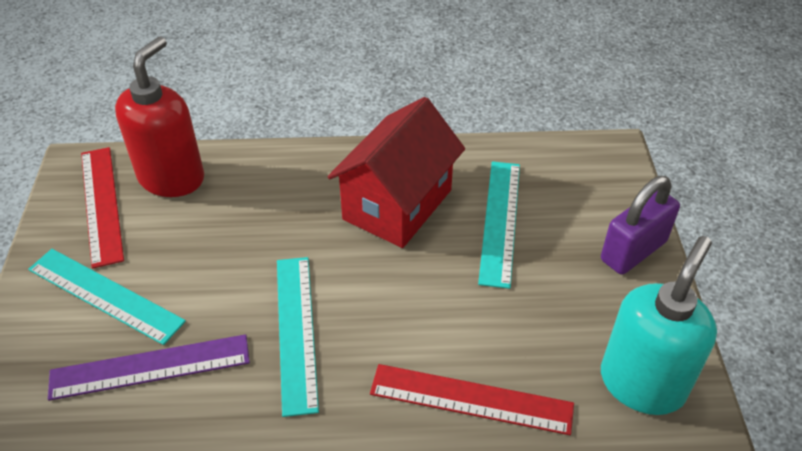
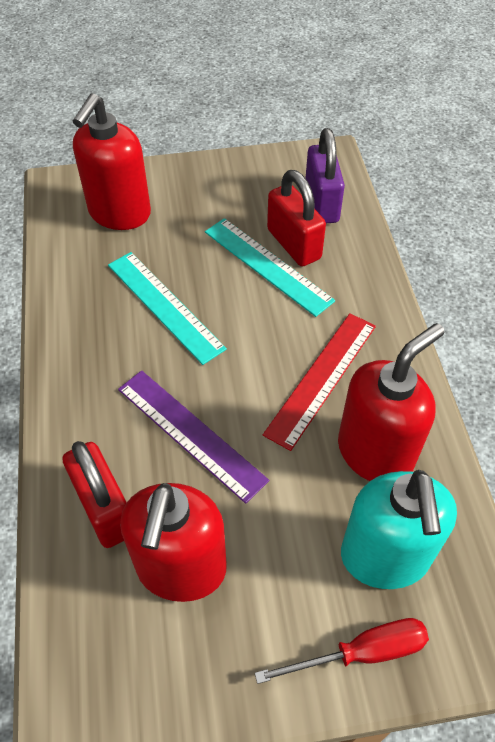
red house: [327,97,465,248] = 1 -> none = 0
red padlock: none = 0 -> [62,441,127,548] [267,170,326,267] = 2
red ruler: [81,147,124,269] [370,364,574,435] = 2 -> [263,313,376,451] = 1
red screwdriver: none = 0 -> [255,618,429,684] = 1
red soap dispenser: [115,37,204,197] = 1 -> [73,93,151,230] [120,483,227,602] [338,323,444,481] = 3
turquoise ruler: [28,249,186,345] [277,257,319,417] [478,161,520,289] = 3 -> [108,252,227,365] [205,218,335,317] = 2

